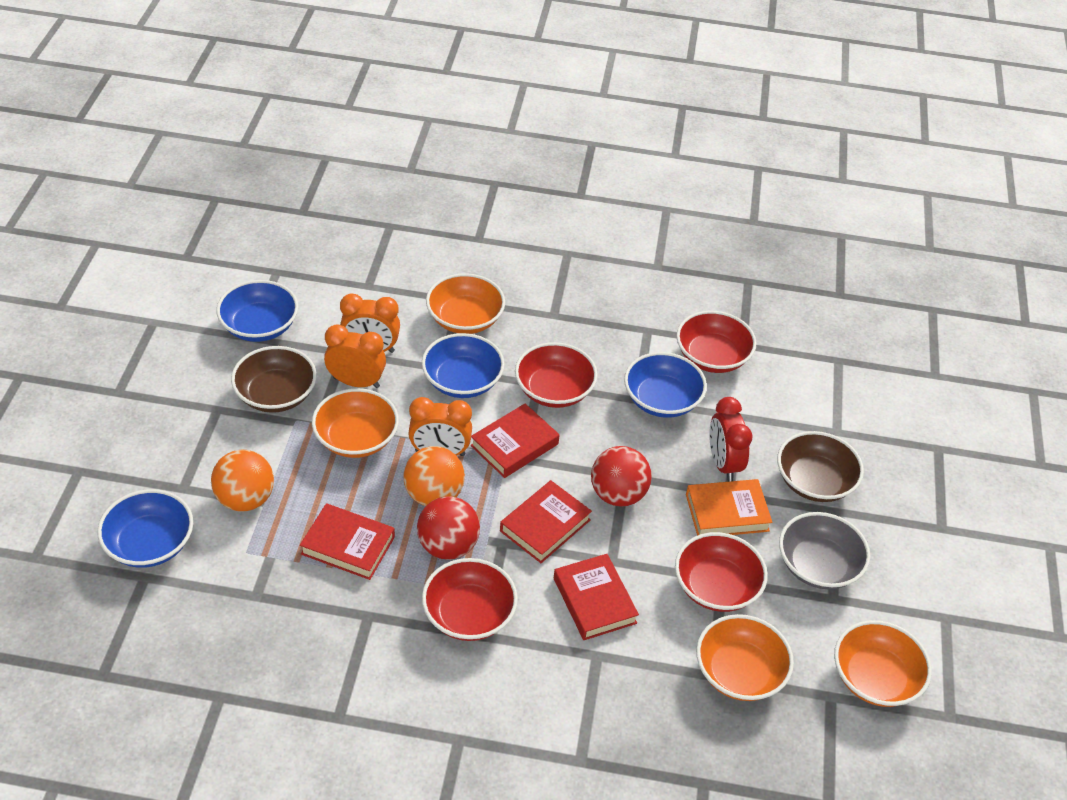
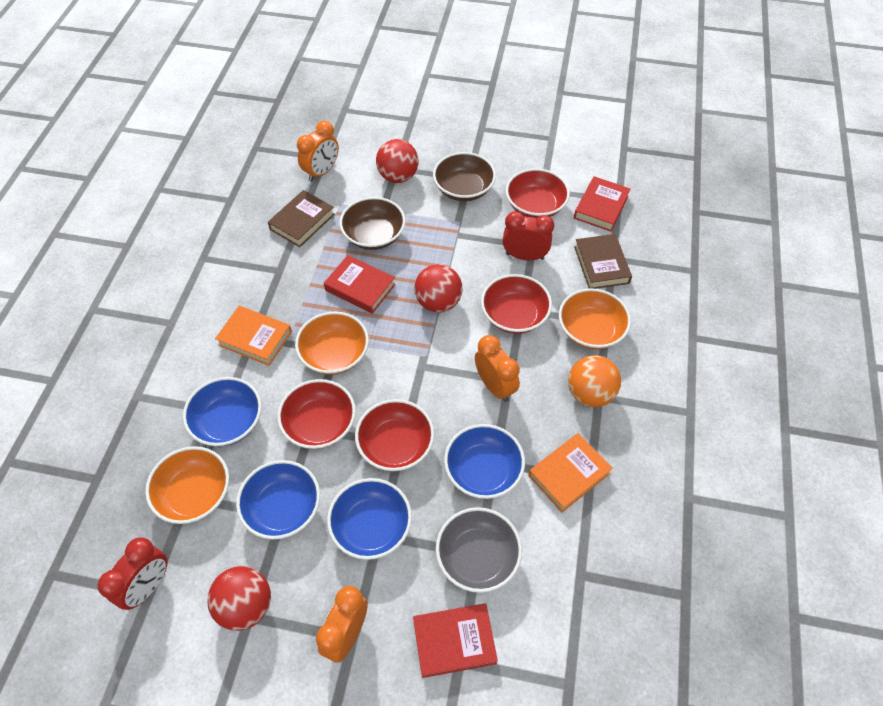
brown book: none = 0 -> [268,190,335,247] [574,234,632,289] = 2
orange ball: [211,450,274,511] [404,446,465,506] = 2 -> [568,355,621,407] = 1
orange book: [686,479,772,536] = 1 -> [215,306,292,366] [528,433,613,513] = 2
orange bowl: [312,388,399,458] [426,273,505,334] [696,614,794,701] [834,620,932,707] = 4 -> [145,446,229,524] [295,312,369,375] [559,288,631,349] = 3
red ball: [417,496,480,560] [591,446,652,507] = 2 -> [207,566,271,631] [376,139,419,183] [414,264,462,313] = 3
red book: [300,503,395,580] [470,403,559,478] [500,480,592,563] [554,554,639,640] = 4 -> [324,255,396,314] [413,603,498,678] [574,176,631,232] = 3
red clock: [709,397,752,482] = 1 -> [98,537,168,610] [503,211,554,260] = 2

